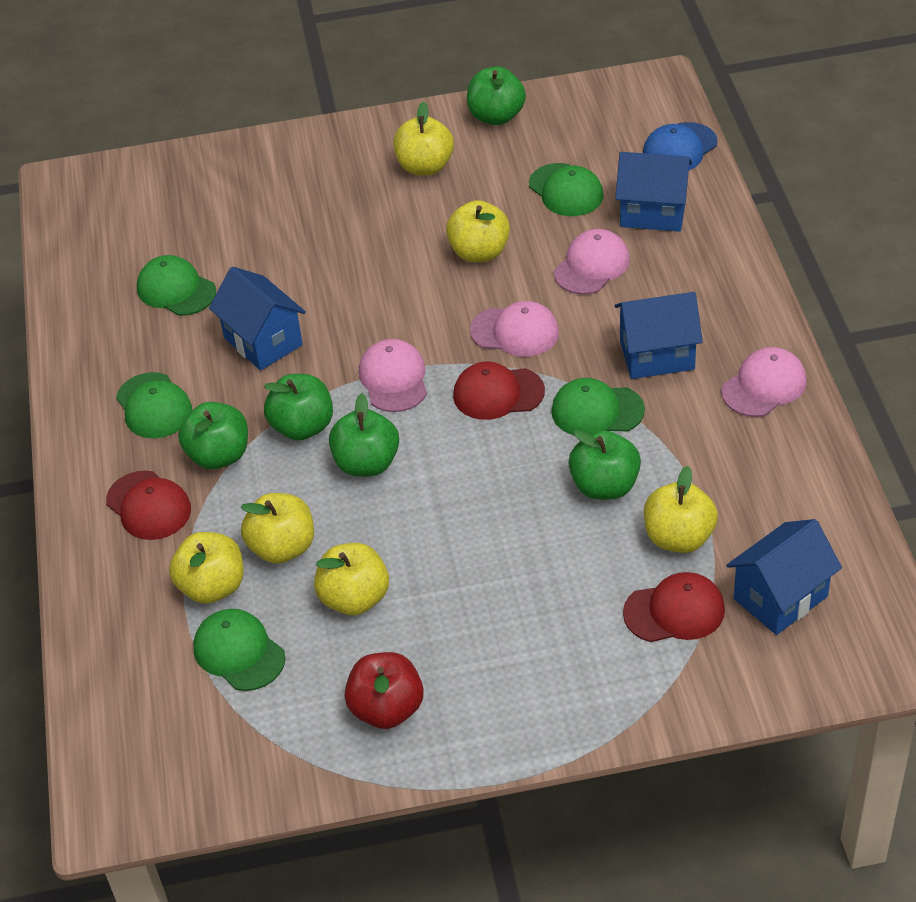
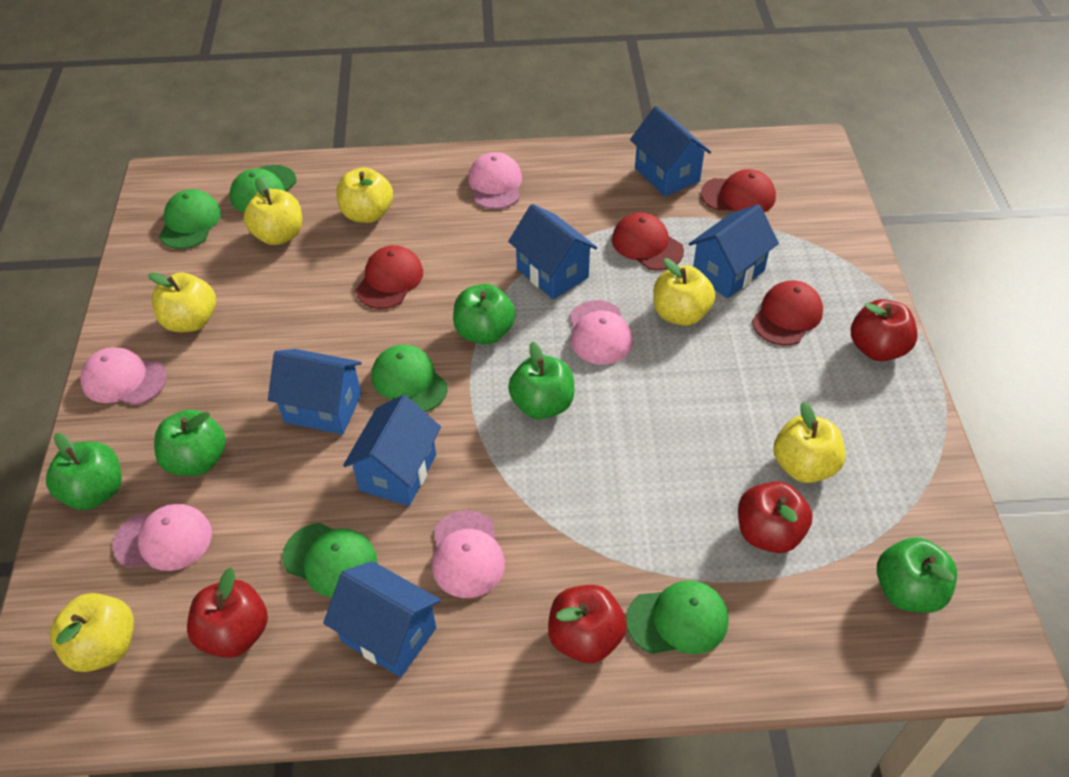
blue cap: [643,122,718,170] = 1 -> none = 0
blue house: [209,267,306,371] [615,152,692,232] [615,292,703,379] [726,519,842,635] = 4 -> [268,349,362,435] [323,561,441,677] [343,395,441,506] [508,204,597,300] [630,106,711,197] [689,204,779,299] = 6
pink cap: [359,339,427,412] [470,301,559,357] [554,229,630,295] [721,347,807,417] = 4 -> [80,347,167,405] [112,504,212,571] [432,510,505,598] [468,152,522,209] [569,300,633,365] = 5
red apple: [345,652,424,729] = 1 -> [187,567,268,658] [548,585,627,663] [738,481,813,553] [851,299,918,361] = 4
red cap: [106,471,191,540] [453,362,545,420] [623,572,725,642] = 3 -> [356,245,423,309] [612,212,684,270] [701,169,776,212] [752,280,823,345] = 4

